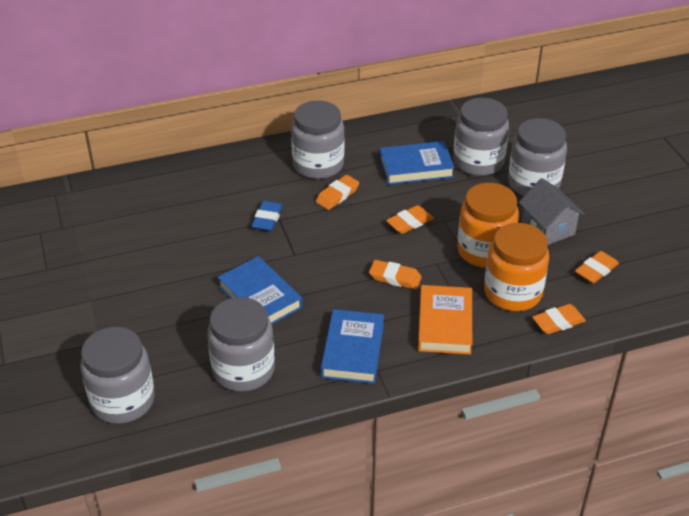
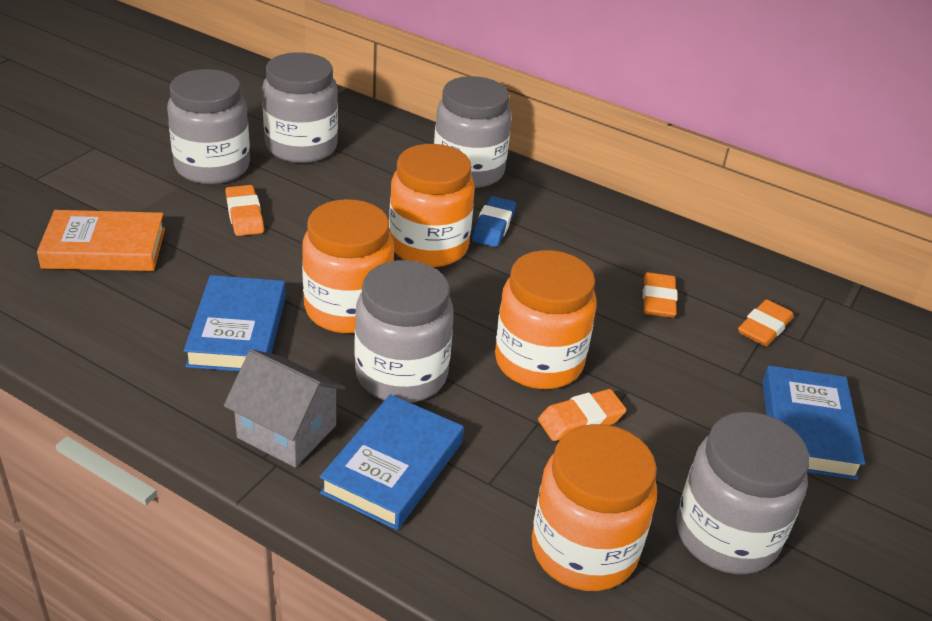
orange eraser: [316,175,359,210] [369,260,422,290] [386,205,434,234] [532,304,586,334] [575,251,619,283] = 5 -> [225,185,264,236] [538,389,627,441] [643,272,678,318] [738,299,794,346] = 4
orange jar: [457,183,519,268] [484,223,549,311] = 2 -> [302,199,394,333] [389,144,475,267] [495,250,597,389] [532,424,657,591] = 4

